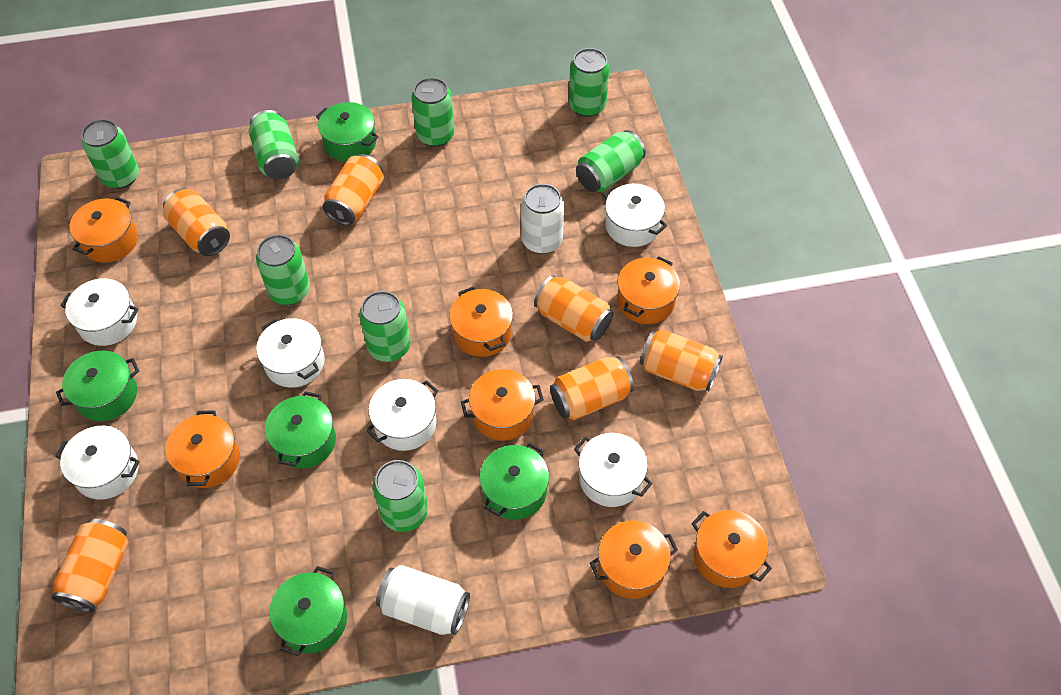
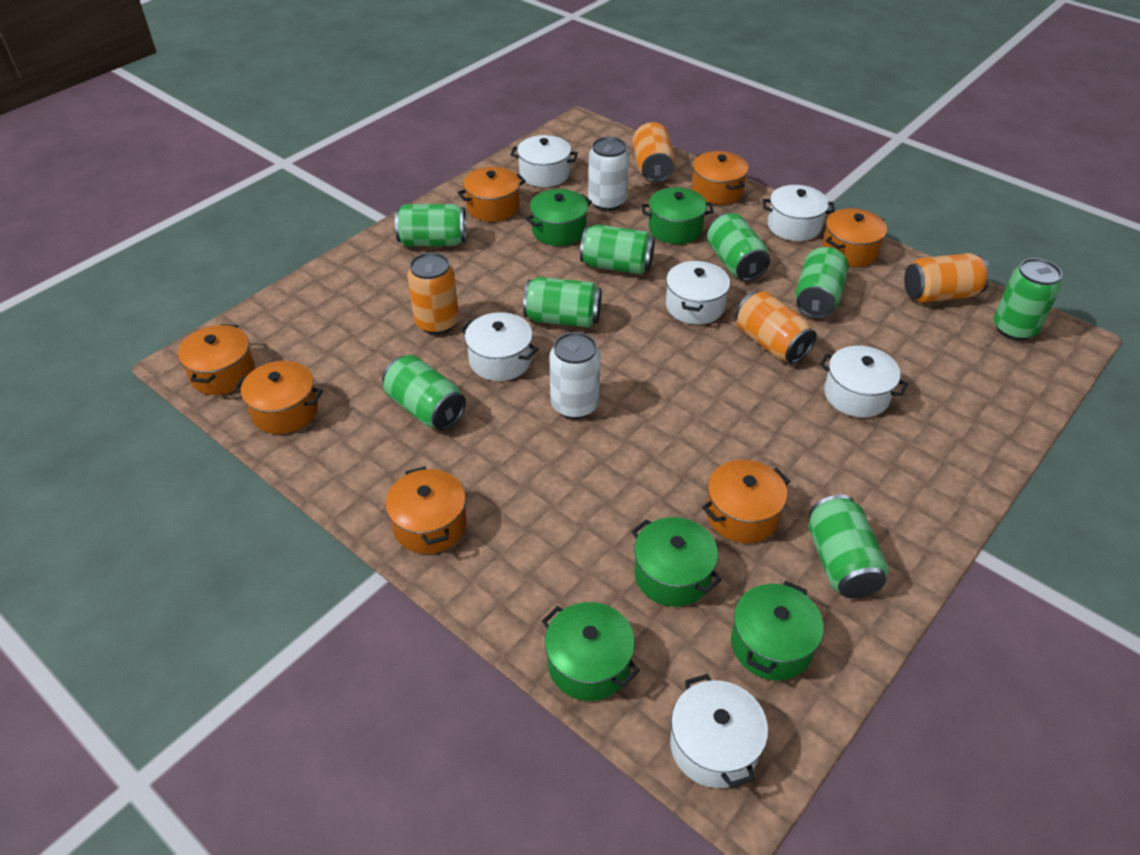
orange can: [51,519,129,612] [163,188,230,256] [323,154,384,225] [534,275,613,342] [550,356,634,420] [640,329,723,391] = 6 -> [407,252,459,335] [633,122,676,182] [735,291,817,364] [904,253,990,303] = 4

